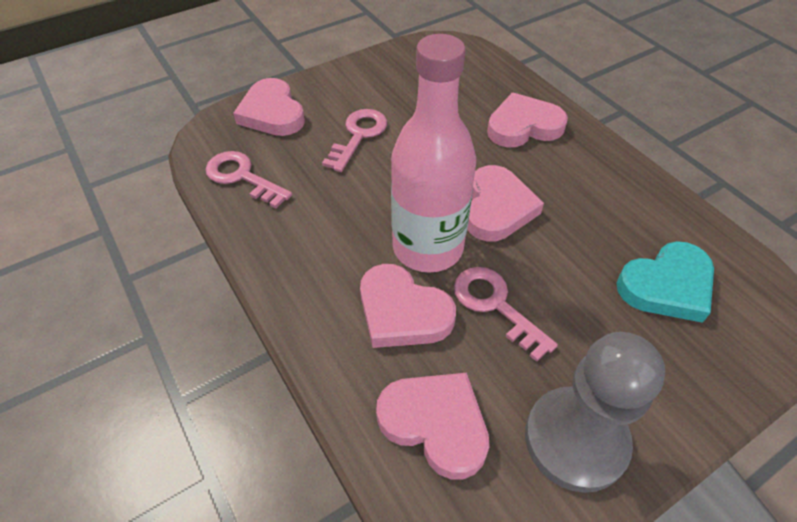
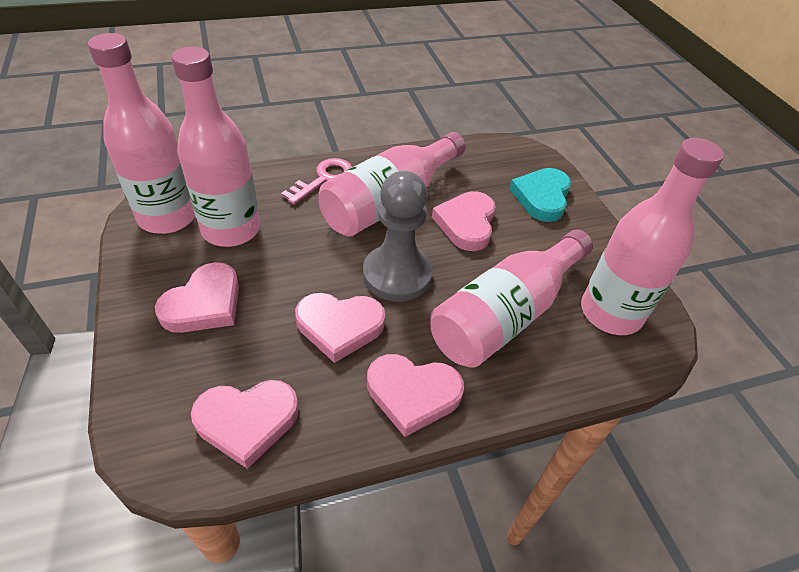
pink bottle: [391,34,476,273] = 1 -> [88,33,195,234] [171,47,260,247] [318,132,465,236] [430,230,593,368] [581,138,724,335] = 5
pink key: [205,151,292,208] [322,109,387,172] [454,267,558,362] = 3 -> [281,158,352,204] = 1

